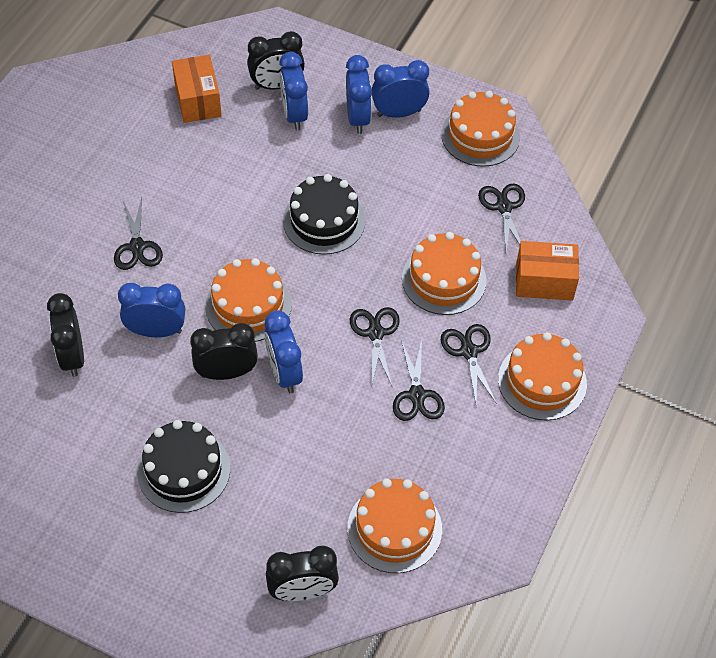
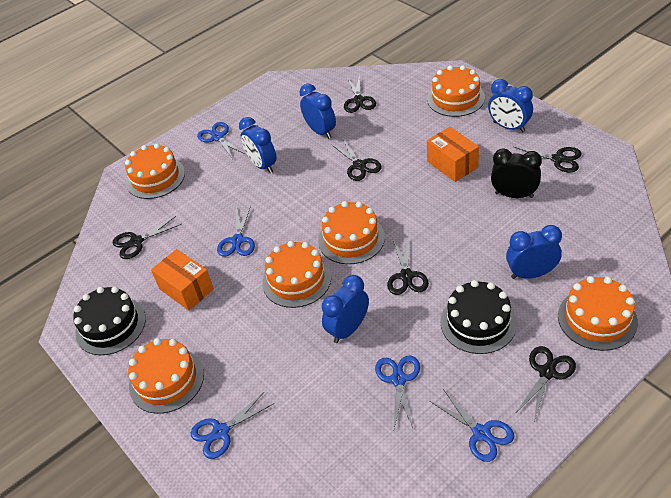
black clock: [47,293,84,377] [190,323,258,380] [247,31,305,90] [266,545,339,601] = 4 -> [491,148,542,198] = 1
black scissors: [114,197,163,270] [350,307,400,387] [393,339,445,421] [441,324,497,404] [478,184,525,252] = 5 -> [112,216,182,259] [331,138,382,181] [344,75,376,113] [387,237,429,295] [513,146,582,172] [516,346,576,421] = 6
blue scissors: none = 0 -> [191,392,274,459] [197,122,245,159] [217,206,255,257] [375,356,420,428] [430,389,514,462] = 5
orange cake: [205,258,292,342] [347,479,442,573] [402,232,487,315] [441,91,520,167] [498,332,587,421] = 5 -> [125,143,185,199] [128,338,204,414] [262,241,331,308] [318,201,385,264] [427,65,485,117] [558,276,638,351] = 6

